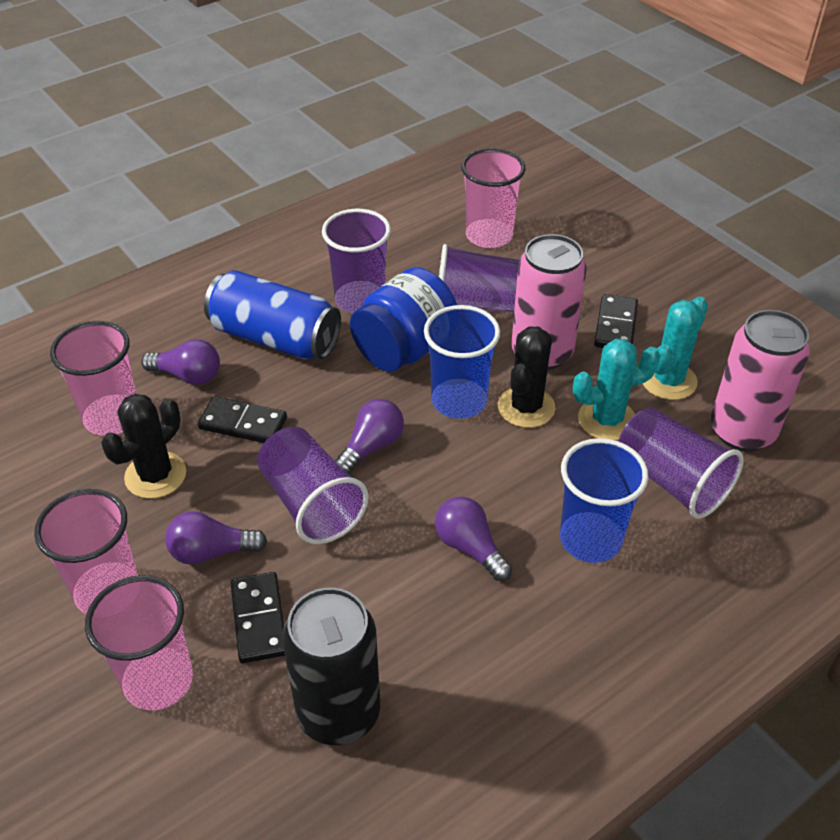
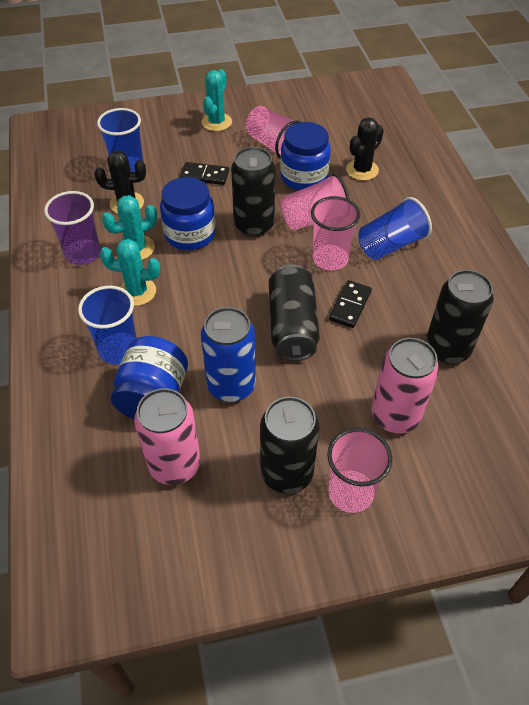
black can: [282,588,380,745] = 1 -> [231,147,275,237] [260,397,320,494] [269,264,320,361] [426,270,494,364] = 4
black domino: [198,396,287,443] [231,572,285,663] [594,294,638,348] = 3 -> [180,162,229,185] [329,280,372,328] = 2
blue cup: [424,305,500,419] [560,438,649,563] = 2 -> [78,286,137,365] [97,108,144,172] [358,197,432,260] = 3
blue jar: [350,267,457,372] = 1 -> [111,336,188,419] [160,177,216,250] [280,122,331,191] = 3
purple cup: [257,427,369,544] [322,209,391,313] [439,244,519,312] [619,407,744,519] = 4 -> [44,191,101,265] = 1
purple light bulb: [141,339,220,385] [165,511,267,565] [335,399,404,474] [435,497,512,581] = 4 -> none = 0
turquoise cactus: [573,339,660,440] [642,296,708,400] = 2 -> [100,239,160,306] [102,195,157,260] [202,69,232,131] = 3

